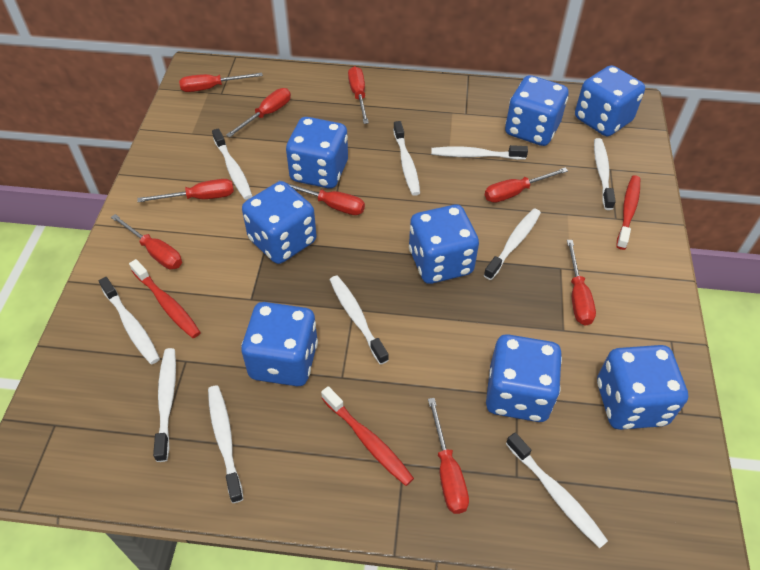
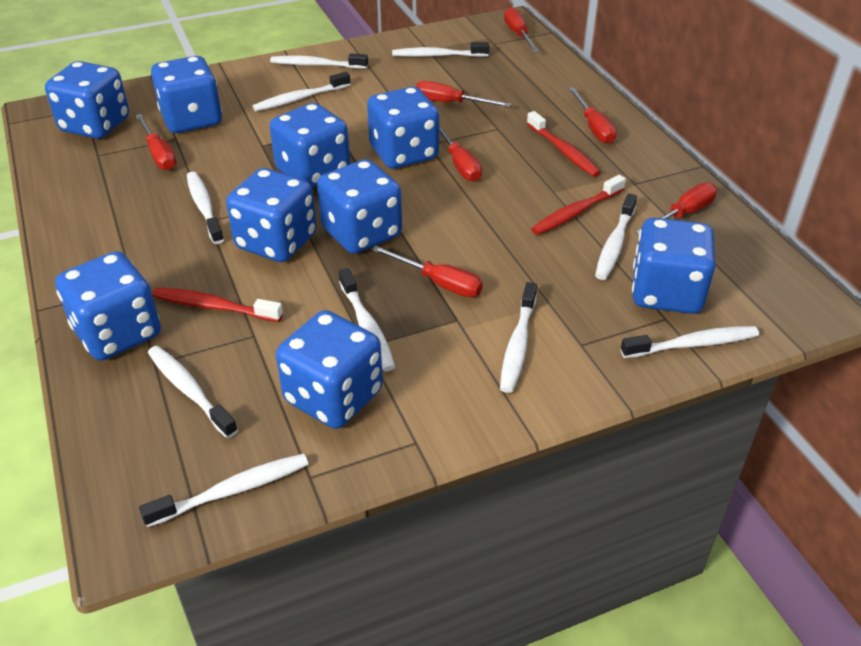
blue dice: [241,302,318,386] [242,181,317,264] [286,117,348,189] [409,205,479,284] [486,334,562,422] [505,75,569,146] [575,65,645,136] [597,345,688,430] = 8 -> [45,61,129,139] [55,251,161,361] [151,56,222,133] [226,168,317,262] [270,103,350,188] [276,310,383,429] [317,159,402,254] [367,87,439,168] [632,218,715,314] = 9
red screwdriver: [111,214,182,269] [137,179,234,202] [179,72,263,92] [226,88,291,137] [278,180,365,215] [348,66,369,124] [428,398,469,514] [485,168,568,203] [567,240,596,326] = 9 -> [135,114,176,170] [372,245,483,297] [416,81,511,107] [439,124,482,181] [504,7,539,52] [568,87,617,144] [635,183,717,235] = 7

